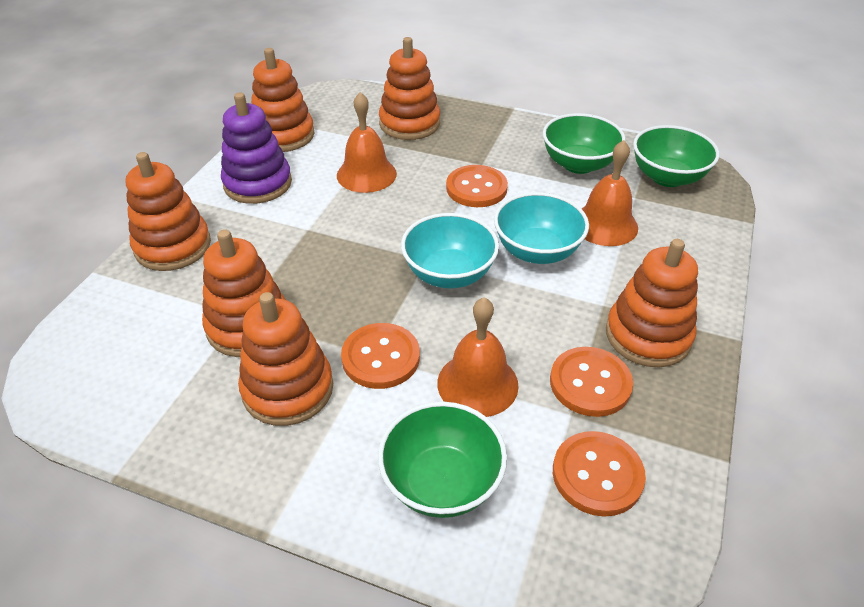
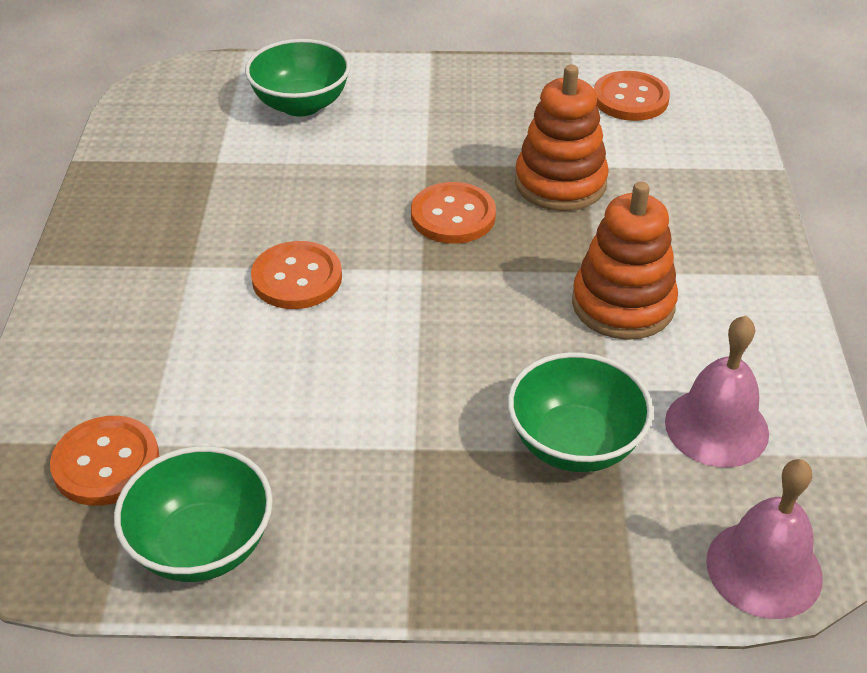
orange bell: [337,92,397,193] [437,297,519,417] [582,140,638,246] = 3 -> none = 0
orange stacking toy: [126,152,211,271] [202,229,286,357] [238,292,333,426] [251,48,315,152] [379,37,440,140] [606,239,698,367] = 6 -> [515,65,609,211] [572,182,678,340] = 2
pink bell: none = 0 -> [665,316,769,468] [706,459,823,619] = 2
purple stacking toy: [221,93,292,204] = 1 -> none = 0
turquoise bowl: [401,213,499,288] [494,192,589,264] = 2 -> none = 0

